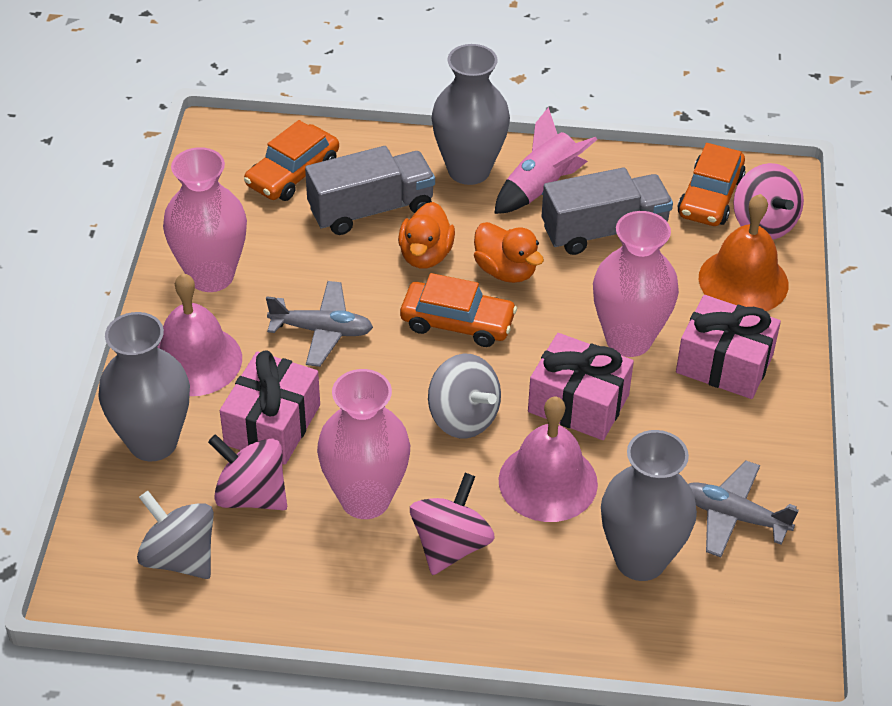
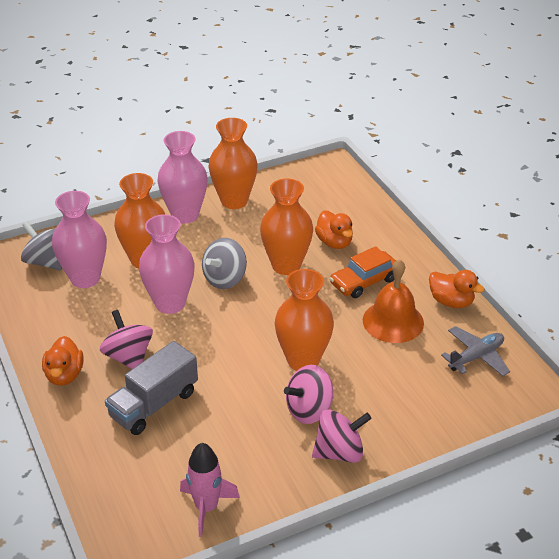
grey plane: [266,281,373,367] [688,461,799,557] = 2 -> [441,326,510,376] = 1
grey truck: [305,146,435,235] [542,167,673,255] = 2 -> [105,341,198,435] = 1
grey vase: [98,312,190,461] [432,44,510,185] [601,430,697,581] = 3 -> none = 0
orange car: [244,120,339,201] [400,273,517,347] [677,143,746,226] = 3 -> [330,246,396,298] = 1
orange duck: [398,202,455,269] [474,222,544,283] = 2 -> [42,336,84,386] [315,210,353,249] [429,270,485,308] = 3
orange vase: none = 0 -> [114,173,165,269] [208,118,258,209] [260,178,313,275] [275,269,334,371] = 4
pink bell: [157,273,242,396] [499,396,598,522] = 2 -> none = 0
pink gift: [220,350,320,465] [528,333,634,440] [676,295,781,399] = 3 -> none = 0

